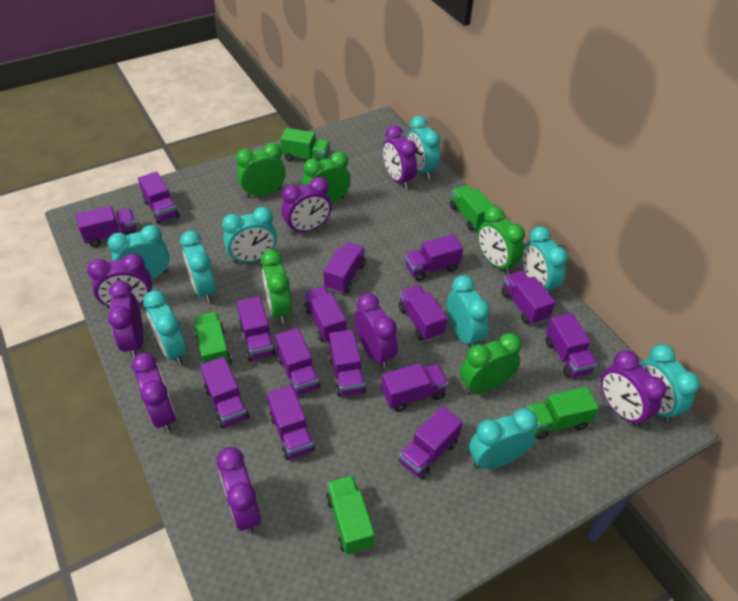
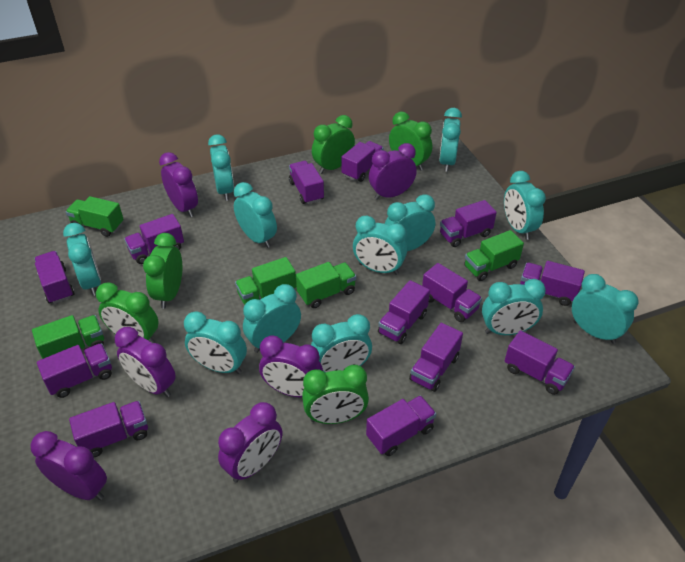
purple clock: [87,253,152,309] [108,281,143,358] [131,353,176,432] [216,447,261,534] [282,177,332,235] [354,293,398,368] [383,125,417,189] [601,350,667,427] = 8 -> [30,431,107,500] [115,327,176,397] [159,152,198,217] [218,402,282,483] [259,335,323,397] [369,143,417,200] = 6
purple truck: [76,206,137,247] [138,172,179,224] [200,357,249,428] [237,296,276,361] [267,385,315,460] [275,328,320,395] [304,286,346,343] [324,242,366,294] [328,330,366,397] [381,363,449,412] [398,285,447,341] [399,406,463,479] [405,234,463,281] [501,271,555,325] [546,313,597,378] = 15 -> [34,251,75,304] [37,343,112,398] [69,401,148,457] [124,214,184,264] [289,161,324,204] [342,141,384,182] [366,396,436,456] [378,280,430,344] [409,323,463,392] [422,263,482,322] [440,200,497,247] [505,330,575,395] [520,261,585,306] = 13
turquoise clock: [108,225,169,279] [143,290,187,365] [180,231,216,303] [222,207,277,264] [407,116,441,179] [447,275,490,348] [469,408,538,469] [522,226,568,294] [639,344,700,422] = 9 -> [63,223,101,296] [184,311,247,374] [208,134,234,201] [234,182,277,248] [243,284,301,353] [311,314,372,372] [353,215,407,275] [385,194,435,251] [439,108,462,172] [482,279,546,335] [504,171,546,240] [572,274,639,344] = 12

